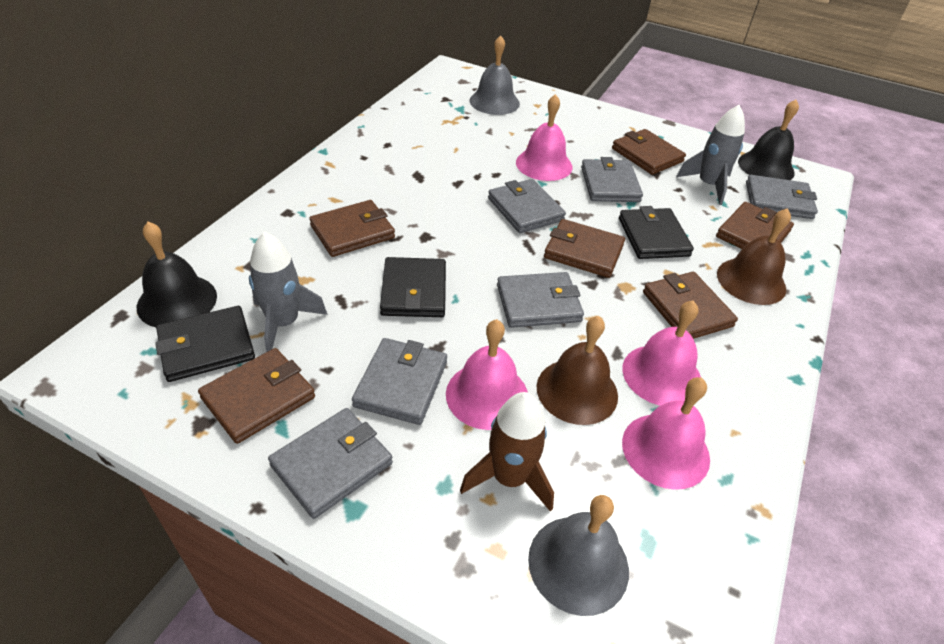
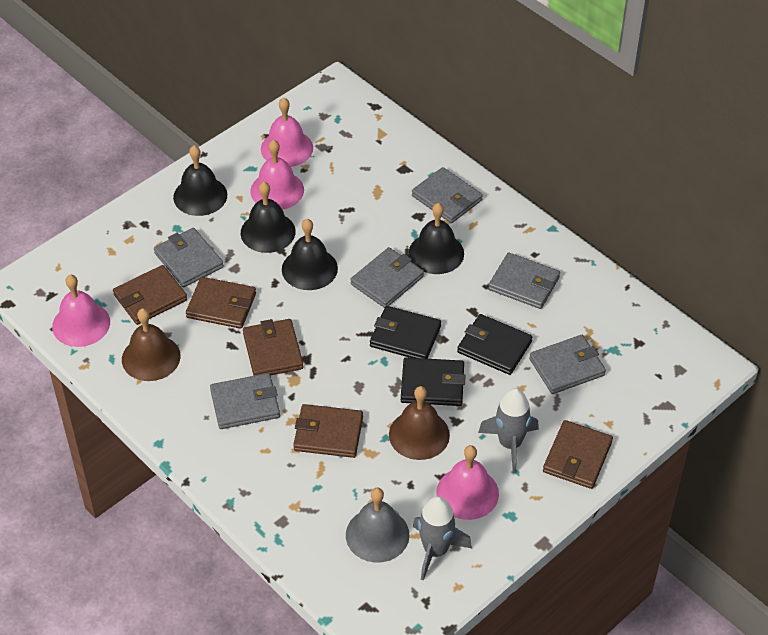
black bell: [137,222,217,327] [738,100,799,180] = 2 -> [173,145,227,216] [241,182,296,253] [282,219,338,290] [409,203,464,274] = 4
brown rocket: [460,392,554,512] = 1 -> none = 0
brown wallet: [198,348,315,444] [309,200,395,257] [544,219,625,278] [612,129,686,175] [643,272,738,339] [716,202,794,249] = 6 -> [113,265,187,325] [186,277,256,329] [243,319,304,376] [293,404,363,458] [543,420,613,489] = 5
grey bell: [469,35,520,115] [528,495,629,616] = 2 -> [346,487,409,563] = 1

